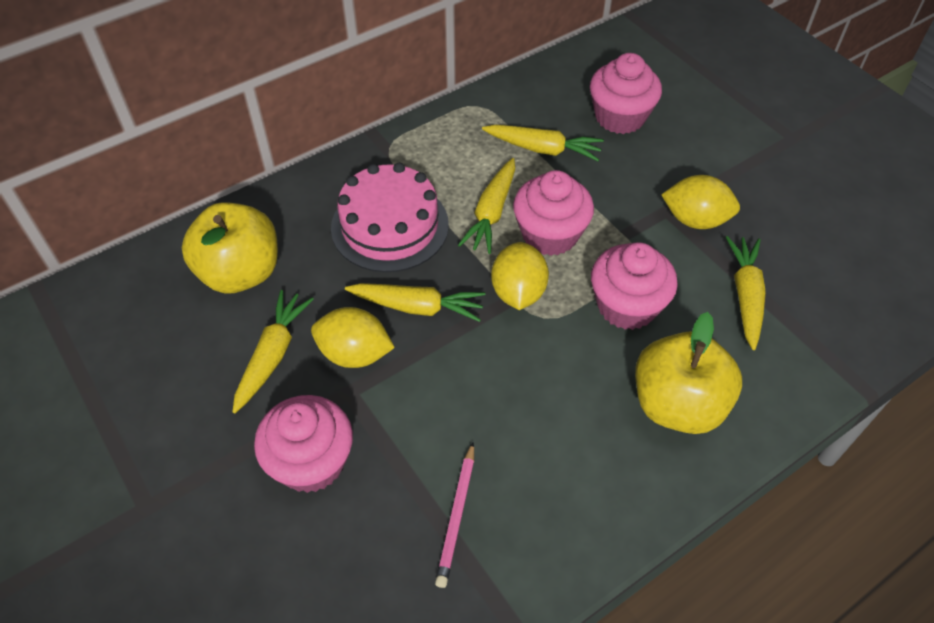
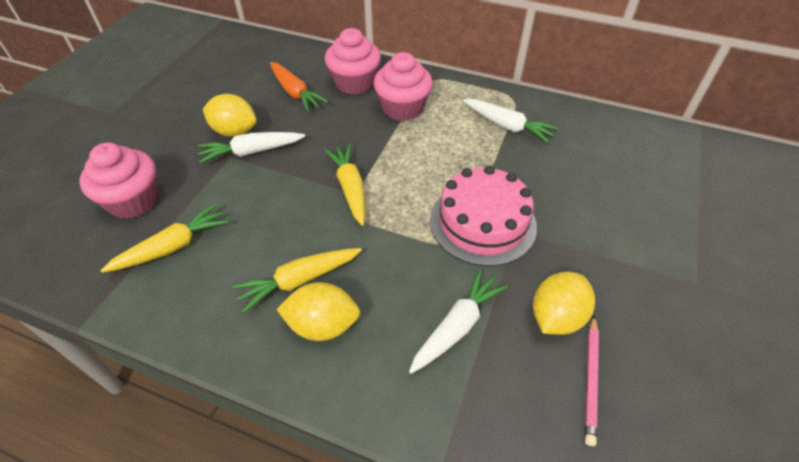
orange carrot: none = 0 -> [270,62,328,112] = 1
pink cupcake: [254,395,353,493] [513,170,594,256] [590,53,662,134] [591,242,678,330] = 4 -> [80,143,159,219] [325,28,381,94] [373,52,433,121] = 3
white carrot: none = 0 -> [198,132,305,163] [409,268,508,374] [463,99,558,143] = 3
yellow apple: [182,202,278,294] [635,312,742,434] = 2 -> none = 0
yellow carrot: [232,290,314,413] [345,283,485,322] [458,158,515,254] [482,125,604,161] [726,236,766,350] = 5 -> [100,203,229,273] [233,248,362,312] [324,144,365,226] = 3

